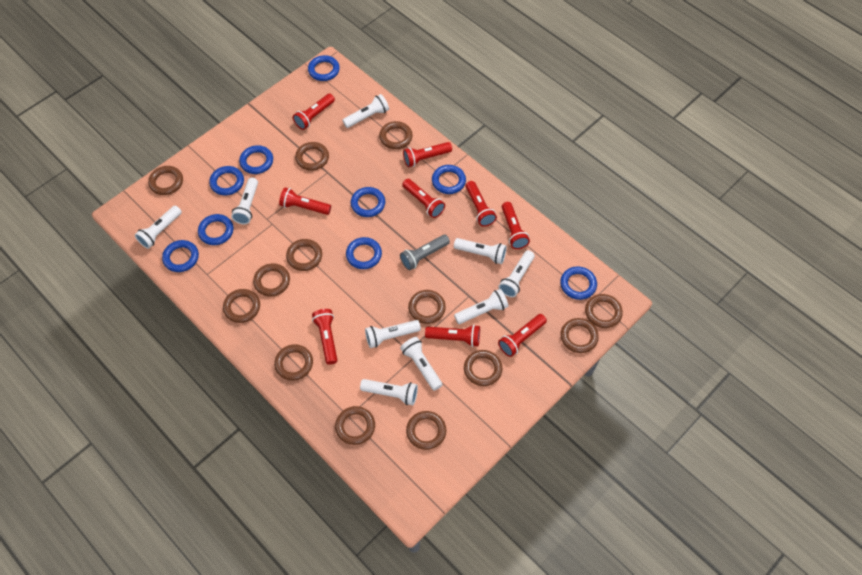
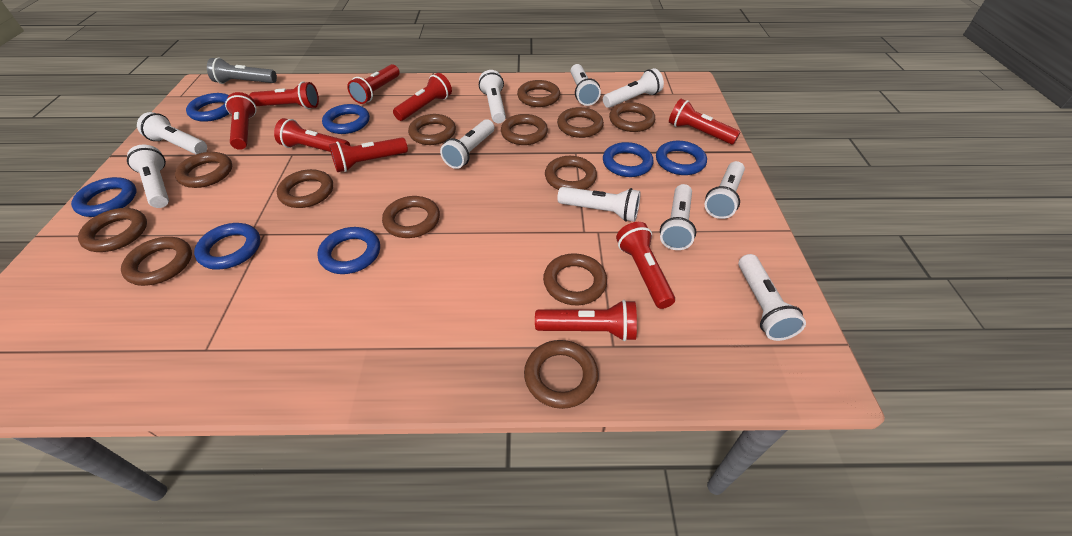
blue ring: [162,240,199,272] [198,214,233,245] [209,166,244,196] [239,145,273,174] [308,55,340,81] [346,237,382,269] [351,187,385,217] [432,165,466,194] [560,266,597,300] = 9 -> [71,177,137,217] [186,93,230,122] [194,223,260,269] [318,227,380,274] [322,104,370,134] [603,142,654,177] [656,141,707,175] = 7
white flashlight: [135,205,182,249] [231,178,258,225] [342,94,389,128] [360,379,418,405] [365,320,421,348] [400,337,442,391] [454,238,507,264] [454,289,508,324] [498,250,535,297] = 9 -> [127,145,169,208] [137,112,207,154] [440,119,494,169] [479,70,506,123] [557,187,641,222] [571,64,601,106] [603,68,664,108] [660,184,696,250] [705,161,745,219] [738,254,806,341] = 10

